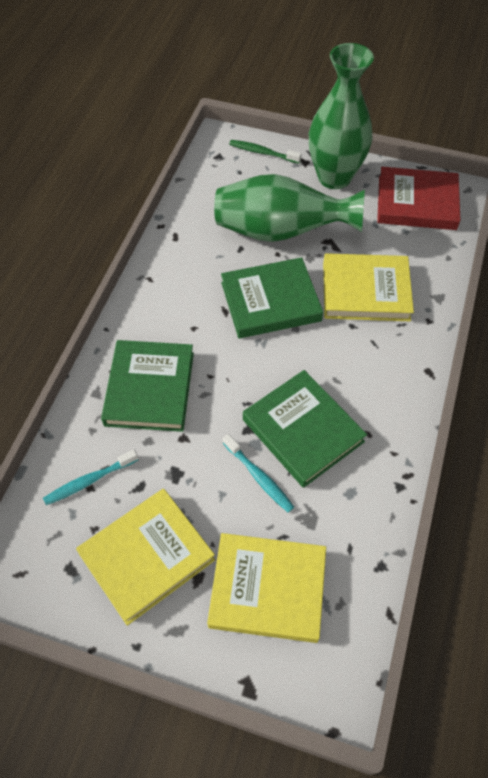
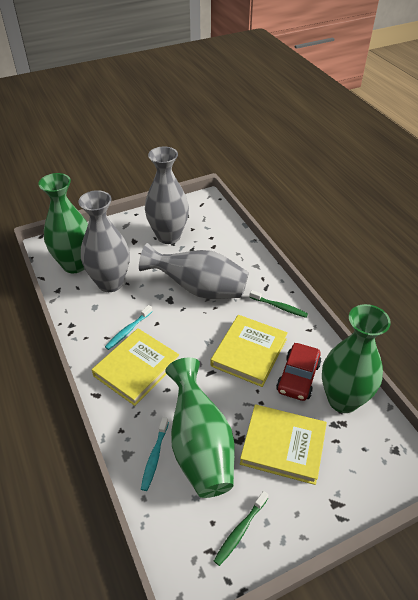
green book: [101,340,194,432] [221,257,323,338] [243,370,367,488] = 3 -> none = 0
green toothbrush: [229,140,302,164] = 1 -> [214,491,268,566] [250,290,308,318] = 2
green vase: [214,174,365,242] [309,43,374,189] = 2 -> [38,173,88,273] [165,357,235,498] [322,304,391,413] = 3
grey vase: none = 0 -> [78,190,130,292] [139,243,249,299] [145,146,189,244] = 3
red book: [377,167,460,230] = 1 -> none = 0
red car: none = 0 -> [276,343,321,401] = 1

